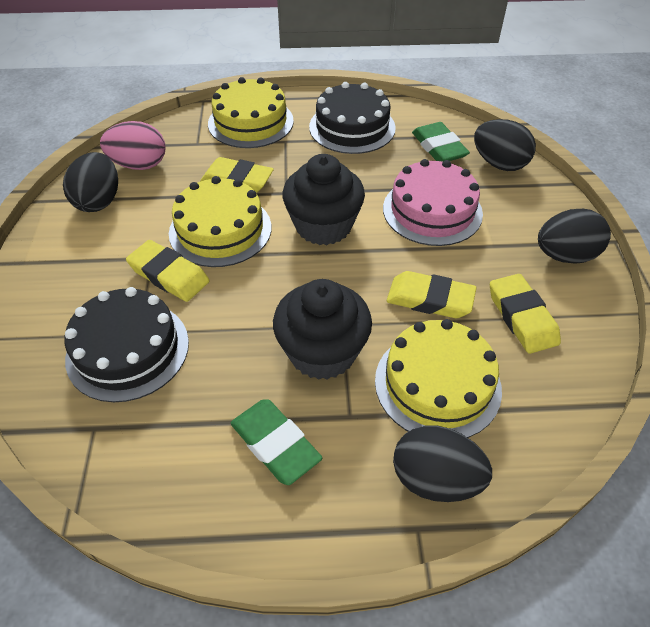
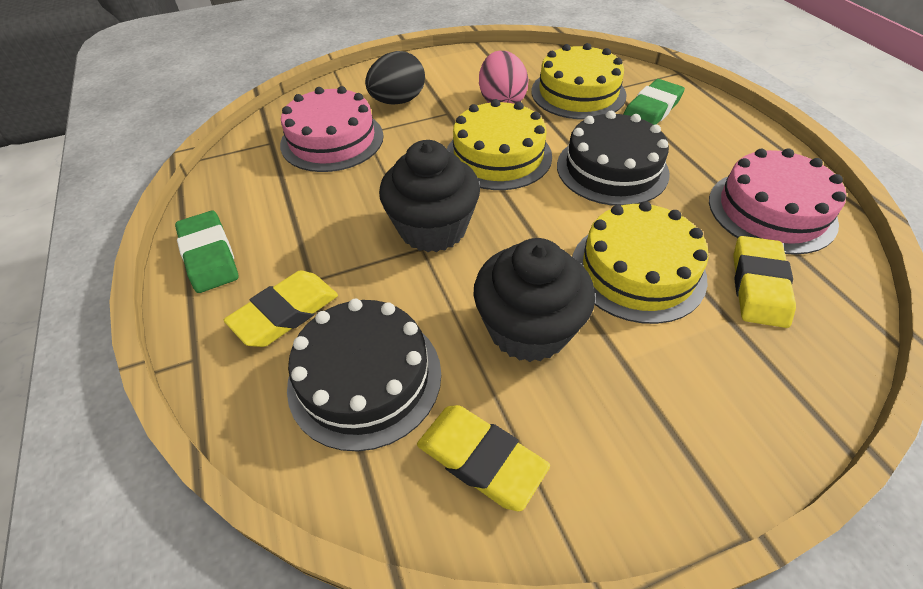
black egg: [63,152,118,212] [393,425,492,502] [474,119,536,171] [538,209,611,264] = 4 -> [365,51,425,105] = 1
pink cake: [383,159,483,246] = 1 -> [280,86,384,172] [709,148,846,255] = 2
yellow eraser: [126,240,210,302] [200,157,274,193] [387,271,476,318] [490,274,561,354] = 4 -> [224,270,338,347] [417,405,550,511] [733,236,796,328] = 3

